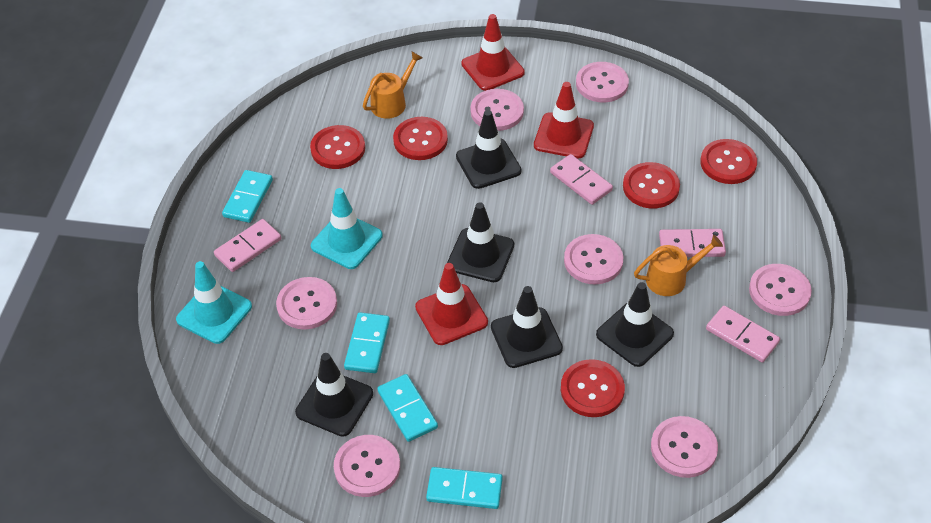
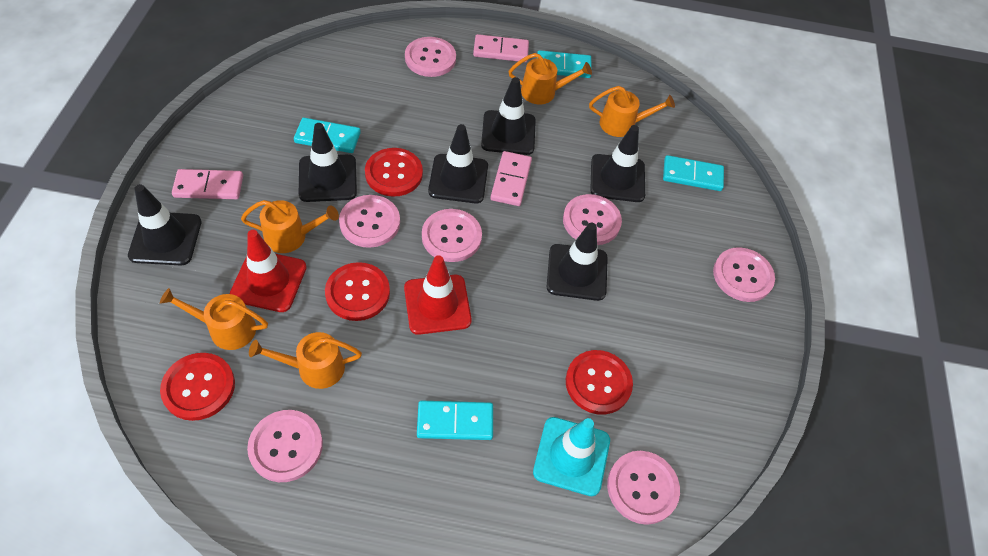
black traffic cone: [295,353,373,437] [447,202,514,282] [456,110,522,189] [491,286,563,368] [596,282,674,367] = 5 -> [128,184,201,266] [299,123,357,202] [428,124,488,203] [481,77,536,155] [547,223,608,301] [590,125,645,202] = 6
orange watering can: [363,52,423,119] [634,235,723,296] = 2 -> [160,288,268,350] [241,200,339,253] [249,332,362,389] [509,53,592,104] [589,86,675,137] = 5
pink domino: [214,219,282,272] [550,154,613,205] [659,229,726,257] [706,306,780,362] = 4 -> [172,169,243,199] [473,34,529,62] [491,151,532,206] = 3
red button: [310,125,365,169] [393,117,448,160] [561,359,625,417] [623,162,680,208] [700,139,757,184] = 5 -> [160,353,235,421] [325,262,390,321] [365,148,423,197] [566,350,633,415] = 4
red traffic cone: [415,263,488,345] [462,14,525,91] [534,82,594,158] = 3 -> [230,230,306,312] [404,255,472,335] = 2
turquoise traffic cone: [176,261,252,344] [311,188,383,269] = 2 -> [533,417,610,496] = 1

